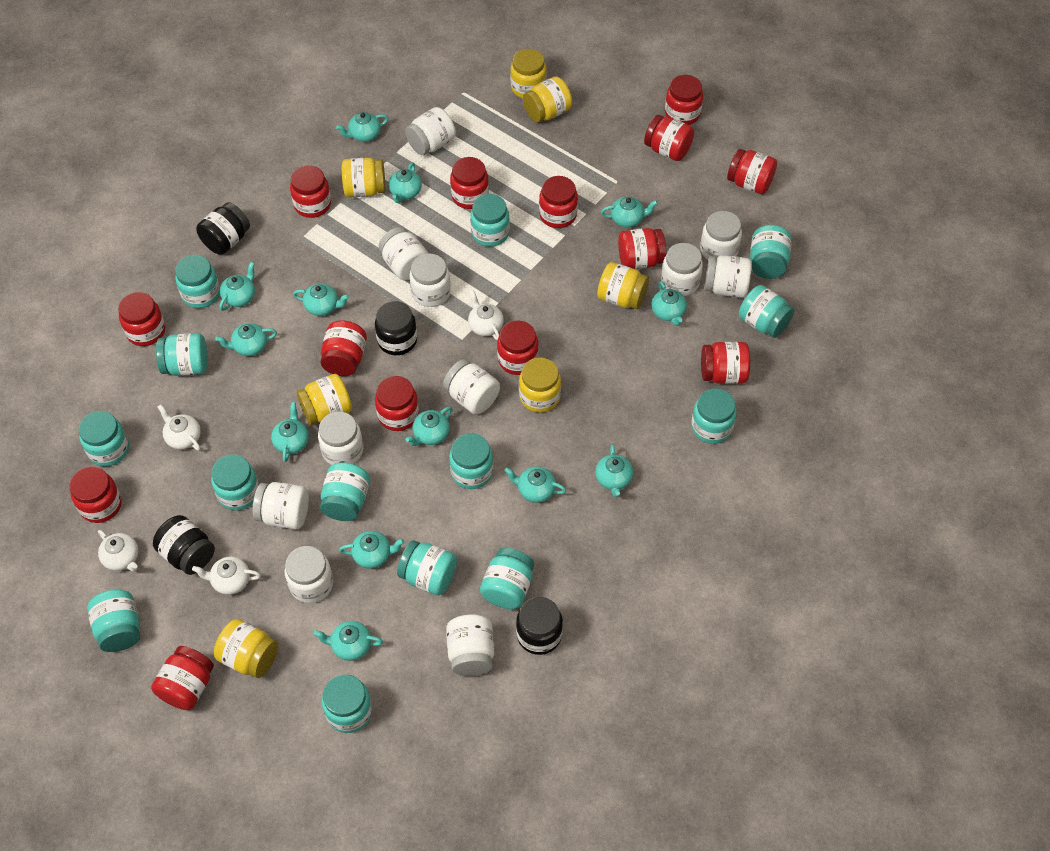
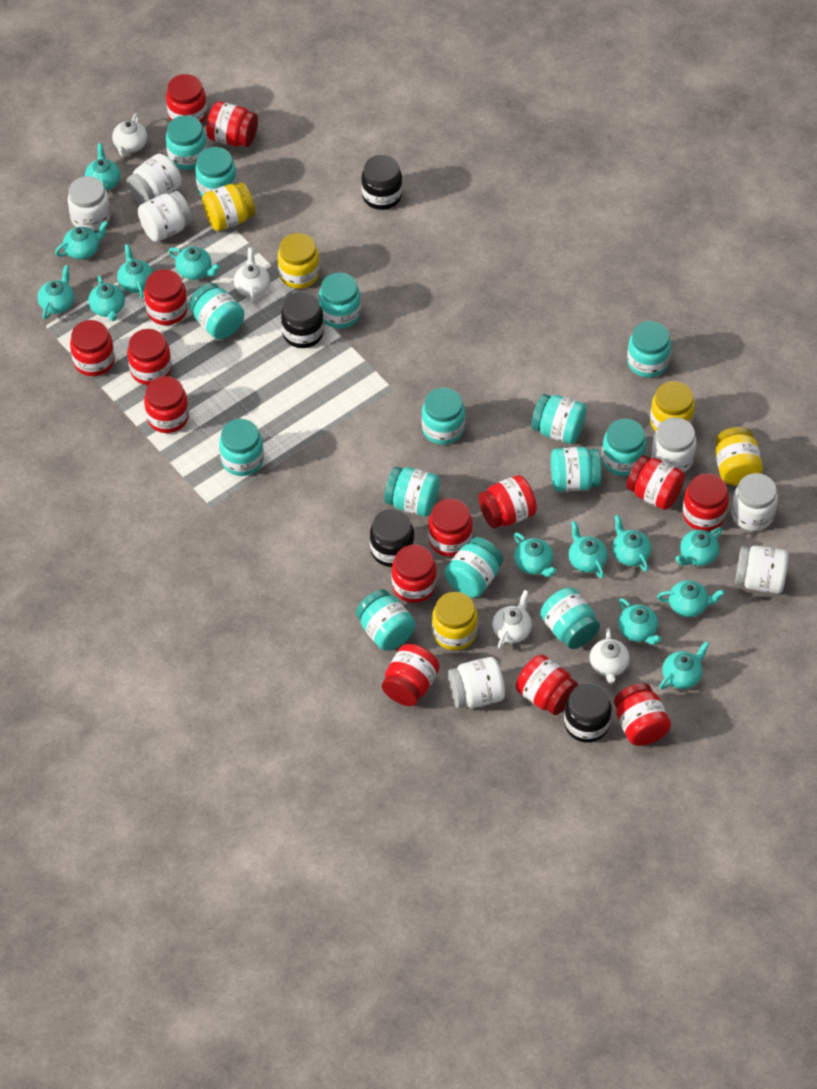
white jar: [253,482,309,529] [285,546,333,603] [318,412,363,465] [379,227,429,280] [405,107,456,155] [409,254,451,307] [443,359,500,414] [446,614,494,676] [661,243,703,296] [700,211,742,260] [704,255,752,298] = 11 -> [67,176,111,231] [126,154,182,204] [138,191,193,242] [448,657,505,709] [651,417,697,472] [731,473,778,531] [735,546,788,594] = 7
yellow jar: [214,619,278,678] [297,374,352,425] [342,158,385,197] [510,49,547,98] [519,358,561,413] [523,77,572,123] [597,262,649,309] = 7 -> [202,182,255,231] [278,233,320,289] [432,592,478,650] [650,381,695,432] [715,427,763,486] = 5

